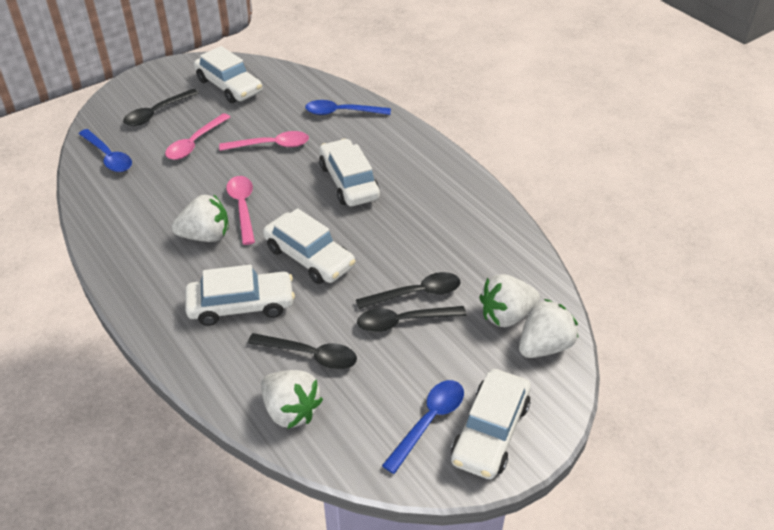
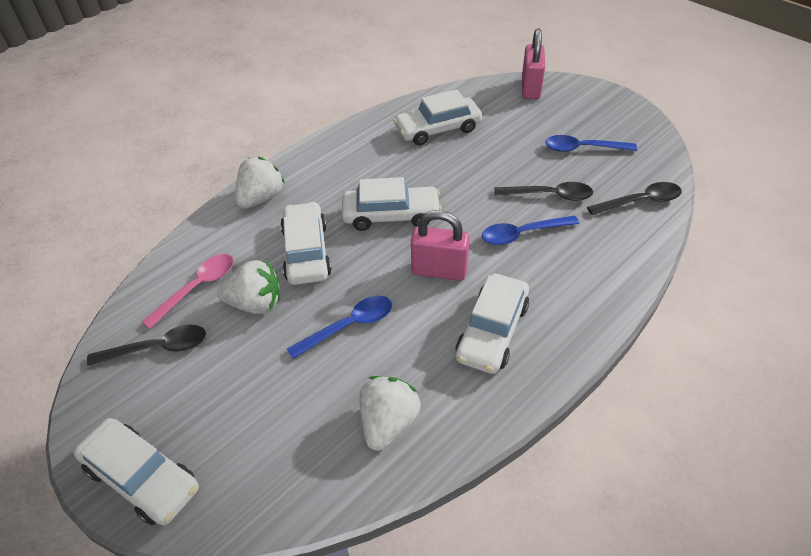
black spoon: [123,89,199,126] [248,333,357,370] [356,272,460,309] [357,306,466,332] = 4 -> [87,325,206,366] [494,182,593,201] [587,182,682,215] = 3
pink padlock: none = 0 -> [411,210,470,281] [522,28,545,99] = 2
pink spoon: [165,113,230,160] [219,131,309,151] [226,176,255,245] = 3 -> [142,254,234,329] = 1
white strawberry: [172,194,229,242] [261,370,323,429] [479,274,540,327] [519,299,578,358] = 4 -> [217,260,280,314] [235,157,285,209] [359,376,421,451] = 3

